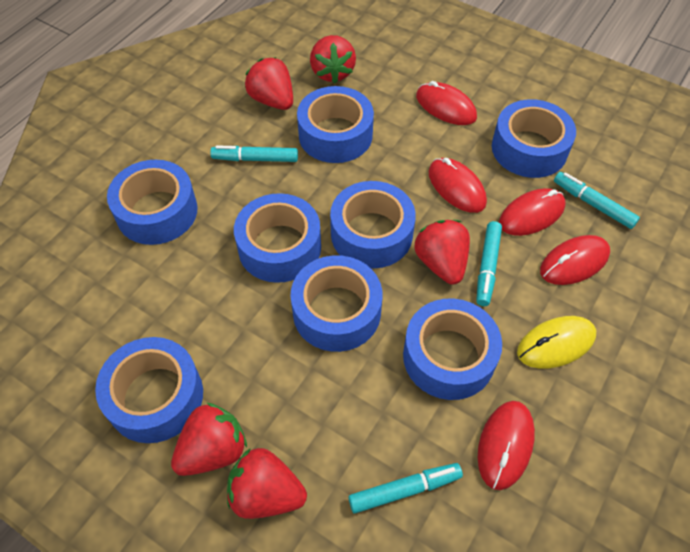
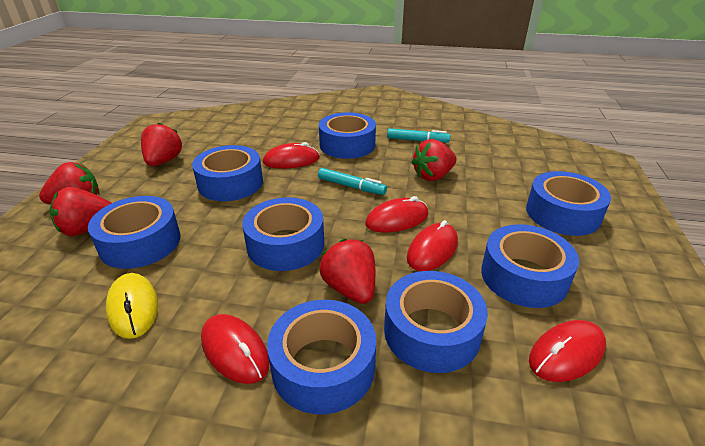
turquoise marker: [210,145,298,162] [348,463,463,513] [476,221,502,306] [554,172,640,229] = 4 -> [318,168,387,195] [387,128,450,143] = 2

